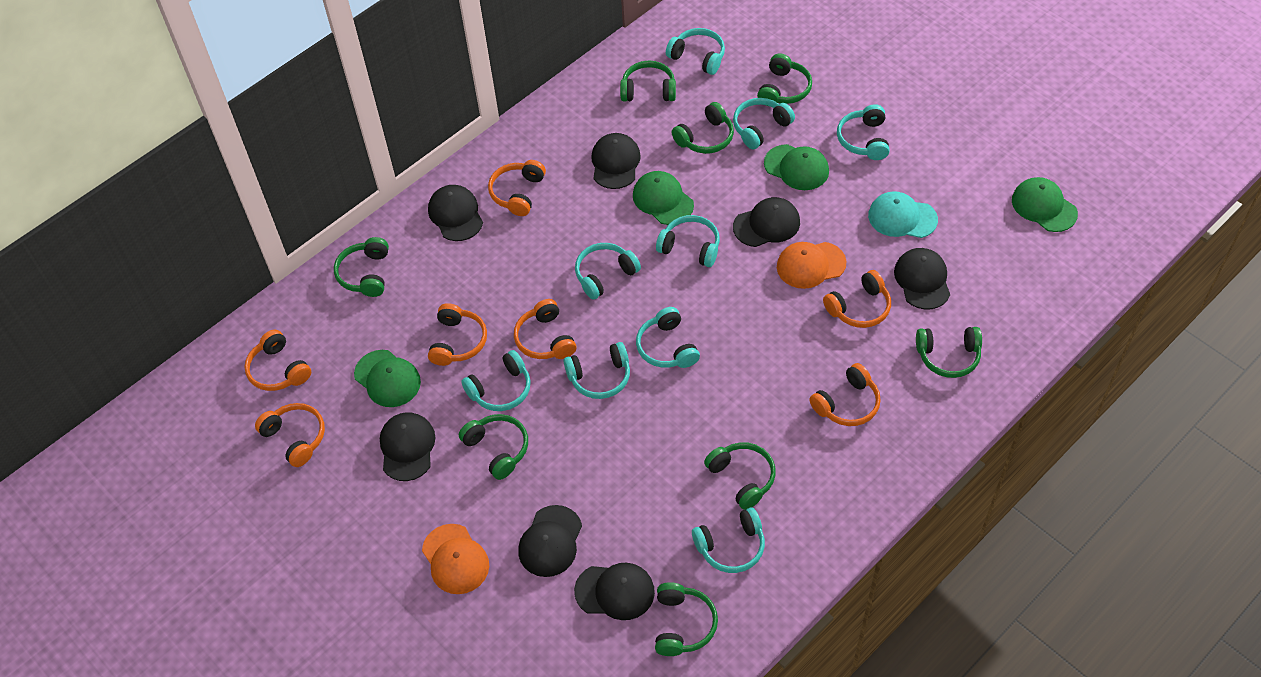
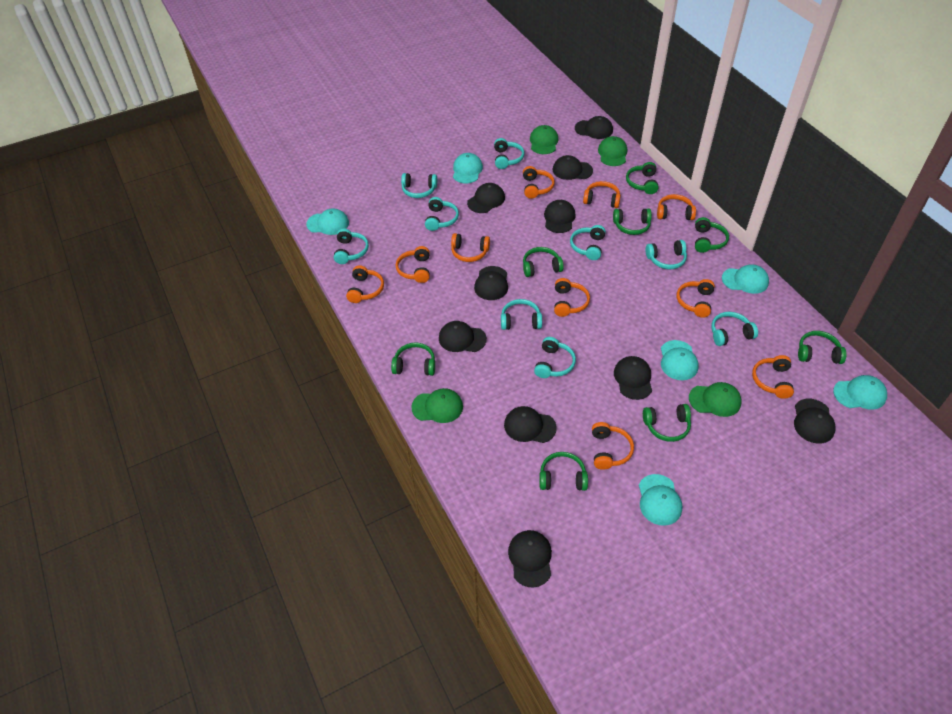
black cap: [380,412,435,481] [428,185,483,241] [518,505,582,577] [574,563,655,620] [591,133,641,189] [733,197,800,247] [894,248,950,309] = 7 -> [439,321,487,352] [467,183,505,213] [474,266,508,300] [504,406,557,443] [508,530,552,588] [544,200,576,233] [553,155,593,180] [575,116,613,139] [614,356,652,400] [794,399,836,444] = 10
orange cap: [422,524,489,594] [777,242,846,289] = 2 -> none = 0
orange headphones: [244,329,311,391] [255,403,325,467] [428,303,487,366] [488,160,546,216] [514,299,576,359] [809,363,881,426] [823,270,891,328] = 7 -> [346,265,384,303] [396,246,430,283] [451,233,490,262] [523,166,555,199] [554,278,590,317] [583,181,621,208] [592,422,634,470] [657,194,696,220] [677,279,715,318] [752,355,794,399] = 10
turquoise cap: [868,191,938,238] = 1 -> [306,208,349,235] [453,153,483,183] [639,474,683,526] [661,340,699,380] [722,264,769,294] [833,375,887,410] = 6

